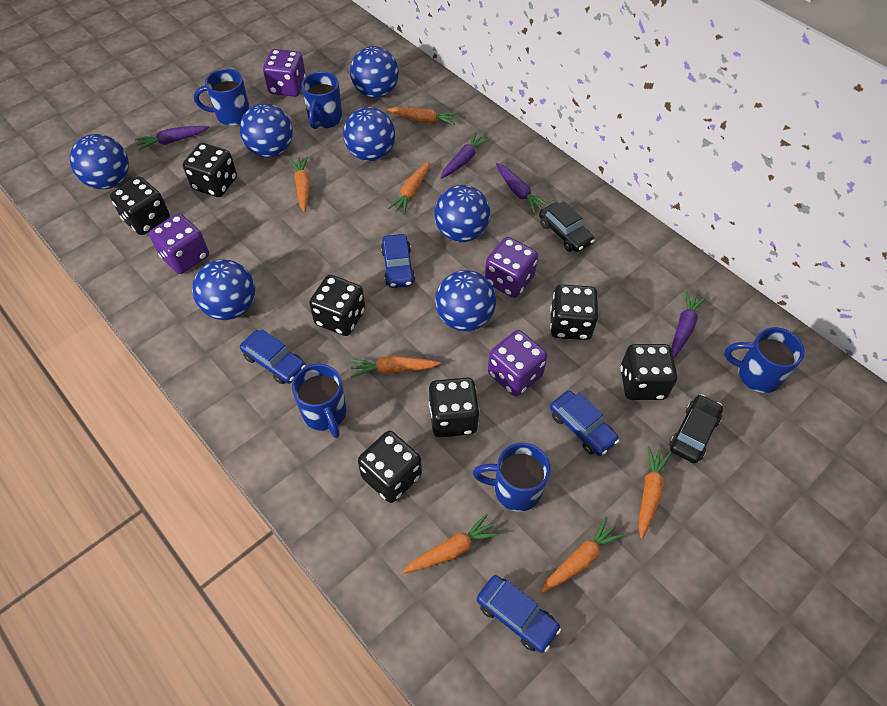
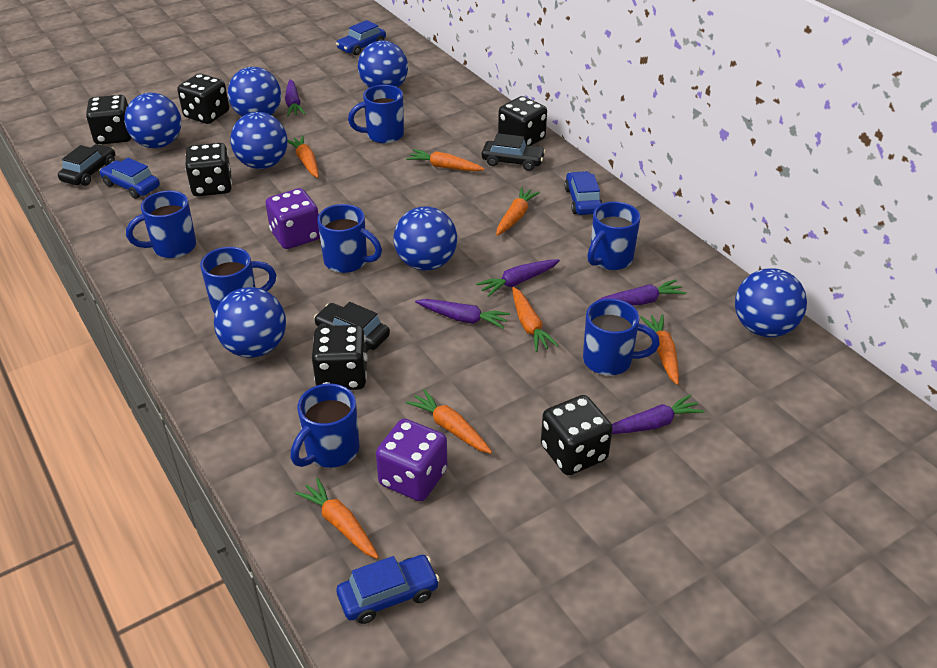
black car: [539,201,595,252] [669,394,723,463] = 2 -> [58,144,115,186] [314,302,390,352] [482,133,546,171] = 3
black dice: [110,177,170,235] [183,143,237,197] [309,275,365,336] [358,431,422,503] [429,377,480,437] [550,284,598,340] [620,344,677,400] = 7 -> [86,95,131,145] [177,73,229,124] [185,143,232,196] [312,325,367,390] [498,96,547,146] [541,395,613,475] = 6
blue mug: [194,69,250,126] [292,364,346,438] [301,72,342,129] [473,443,550,512] [724,327,805,393] = 5 -> [126,191,196,258] [200,247,276,314] [291,383,360,468] [317,204,382,273] [348,85,404,143] [583,299,660,375] [587,201,640,270] = 7
purple carrot: [135,126,210,151] [441,132,490,179] [496,163,549,213] [671,290,706,358] = 4 -> [285,79,305,117] [415,299,510,329] [476,259,560,297] [597,280,686,305] [612,394,704,434] = 5
purple dice: [149,213,209,274] [263,49,306,97] [485,237,538,298] [488,330,548,396] = 4 -> [266,188,320,249] [376,419,447,501] = 2

